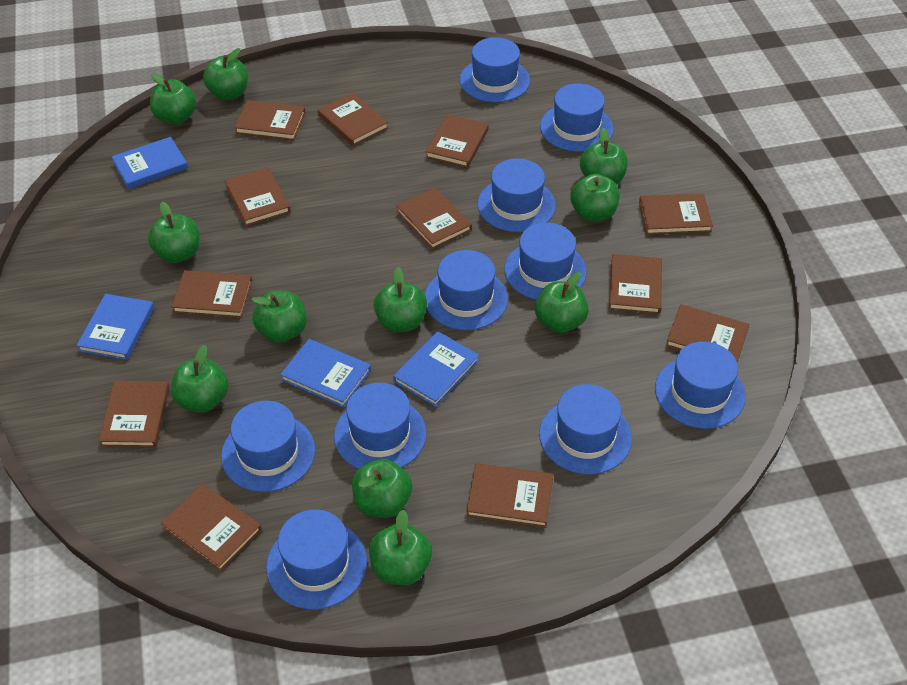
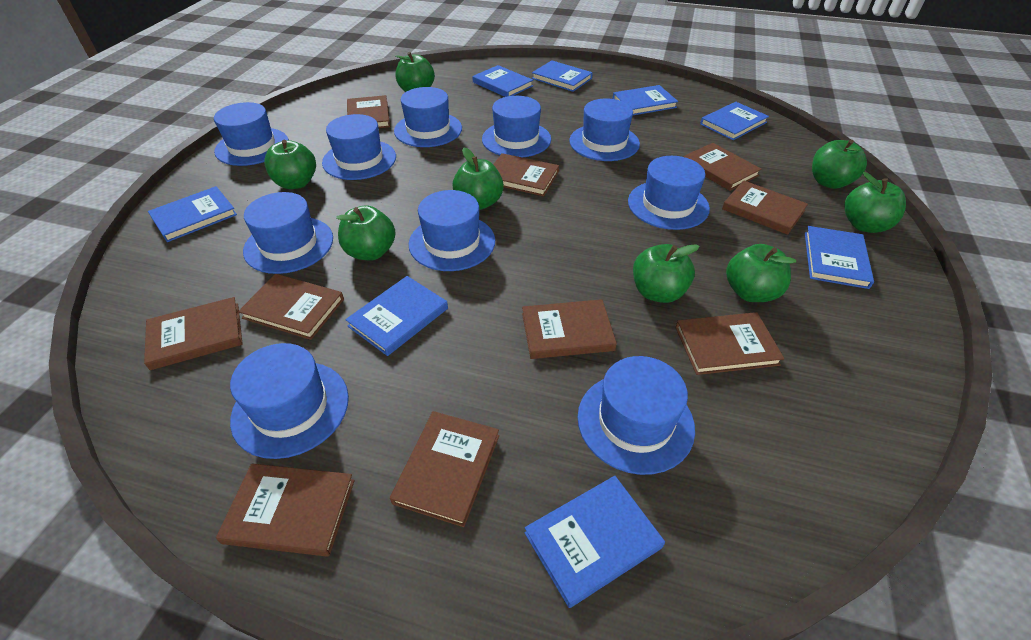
blue book: [76,294,154,360] [112,137,188,189] [280,339,371,408] [393,331,479,407] = 4 -> [148,186,237,242] [345,276,448,356] [472,65,533,97] [525,476,665,608] [532,60,593,92] [612,85,678,115] [700,102,769,140] [805,226,874,289] = 8
brown book: [99,381,170,448] [161,484,262,572] [172,270,252,318] [224,167,291,226] [234,100,305,141] [318,93,389,146] [396,188,472,249] [426,114,489,168] [466,463,553,528] [609,254,662,314] [639,193,713,235] [666,304,750,363] = 12 -> [144,297,243,370] [216,463,355,557] [238,274,344,340] [347,95,390,128] [390,411,499,527] [493,153,559,196] [522,299,617,359] [675,312,784,375] [683,143,761,191] [722,180,808,235] = 10
green apple: [148,202,200,263] [150,73,196,125] [171,345,229,413] [203,48,248,100] [251,290,307,343] [352,459,412,518] [369,510,432,585] [373,267,427,332] [535,272,589,333] [570,174,620,222] [580,128,628,184] = 11 -> [264,140,316,189] [336,205,396,261] [395,52,435,92] [452,148,504,210] [633,244,700,303] [726,244,796,302] [812,140,867,189] [845,172,906,233] = 8

